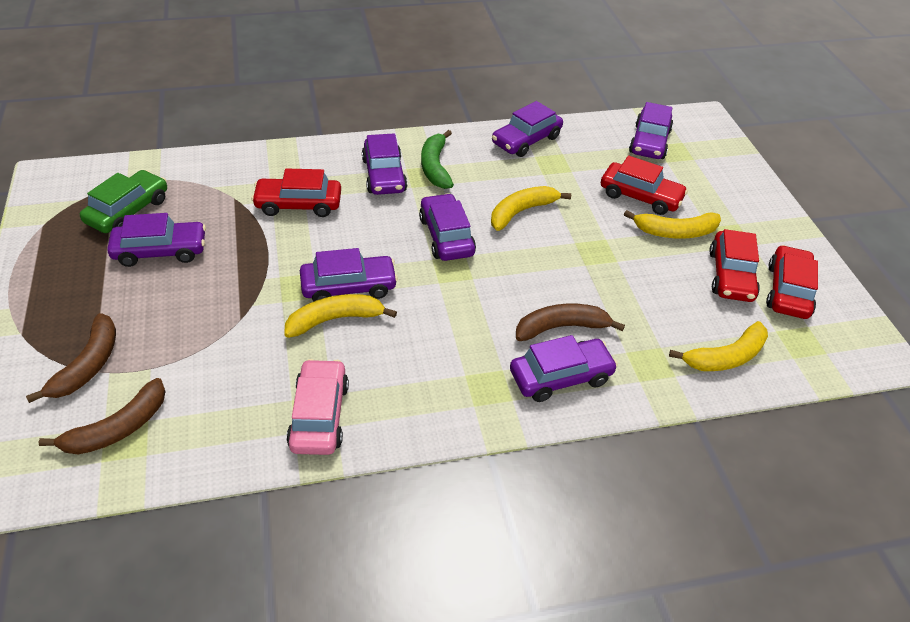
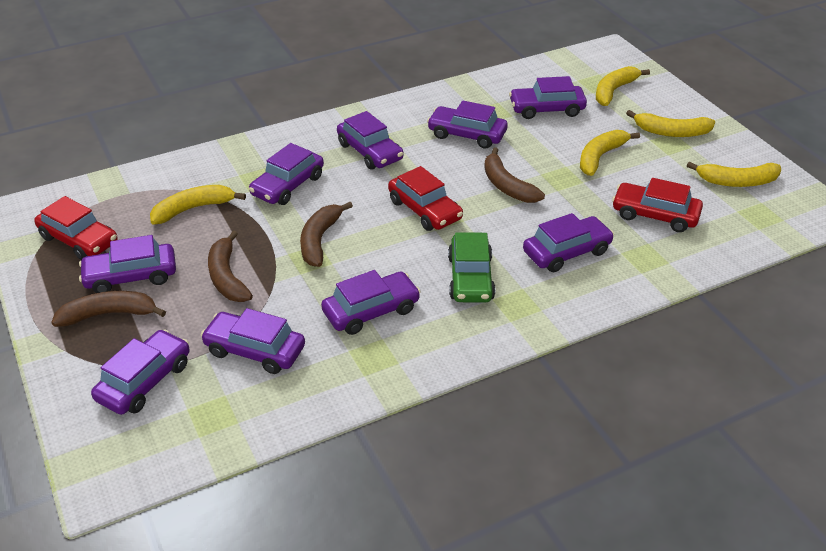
brown banana: [26,313,116,403] [39,378,165,455] [516,304,625,341] = 3 -> [51,291,166,327] [208,230,253,302] [300,202,353,267] [484,147,545,203] = 4
green banana: [421,130,454,189] = 1 -> none = 0
pink car: [286,359,349,455] = 1 -> none = 0
purple car: [107,213,206,267] [300,248,398,302] [362,133,407,195] [419,193,476,261] [492,101,563,157] [510,335,618,402] [629,102,673,159] = 7 -> [79,235,176,293] [91,329,190,415] [201,308,305,374] [249,143,324,205] [321,270,421,335] [337,111,404,170] [427,100,508,149] [509,76,587,119] [523,213,614,272] = 9
red car: [251,168,341,217] [601,156,688,215] [709,229,760,302] [766,245,818,319] = 4 -> [34,196,118,260] [388,166,463,231] [612,178,703,232] = 3
yellow banana: [284,294,397,338] [491,186,571,231] [624,210,721,239] [669,321,768,371] = 4 -> [150,185,246,225] [580,130,640,176] [596,66,650,106] [626,110,715,137] [687,161,781,187] = 5

